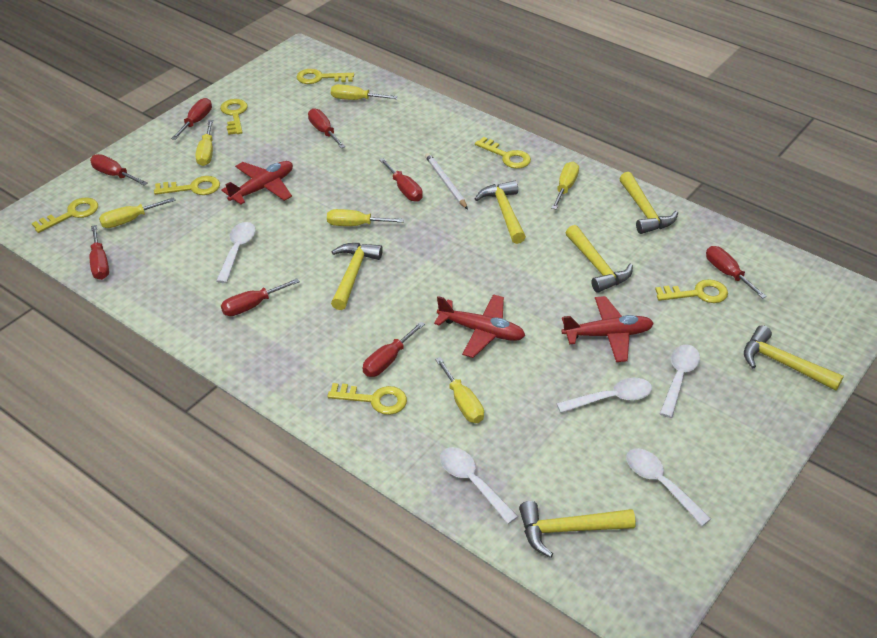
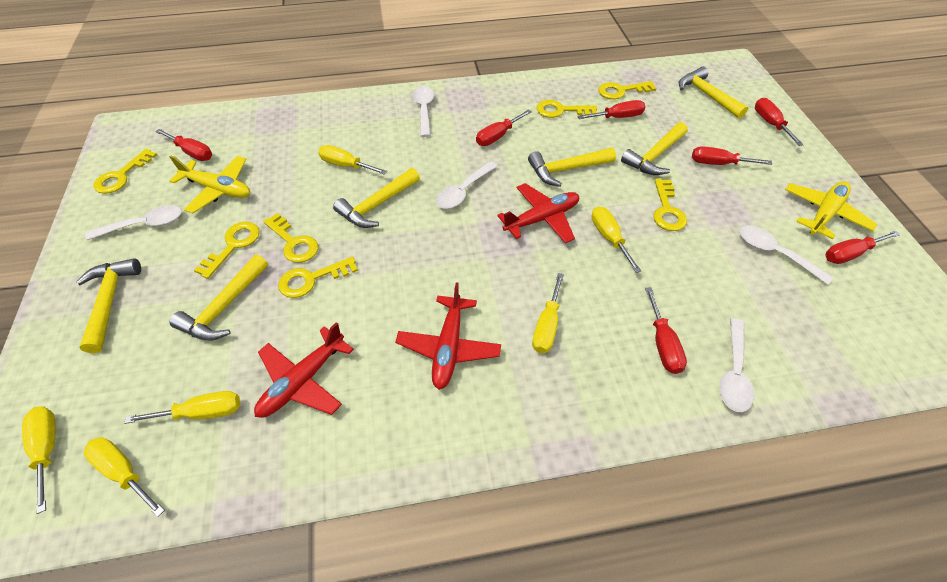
red screwdriver: [90,154,148,186] [90,225,109,280] [171,98,212,140] [221,279,300,316] [308,108,345,148] [363,322,425,377] [380,158,423,202] [706,246,767,299] = 8 -> [155,129,212,161] [476,109,532,146] [577,100,645,119] [645,287,687,374] [692,146,772,165] [755,98,804,146] [825,231,901,264] = 7
white pencil: [425,153,468,209] = 1 -> none = 0
yellow plane: none = 0 -> [169,155,250,213] [785,181,877,239] = 2

